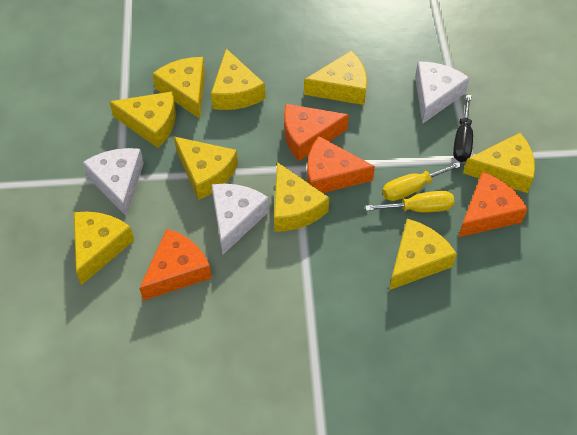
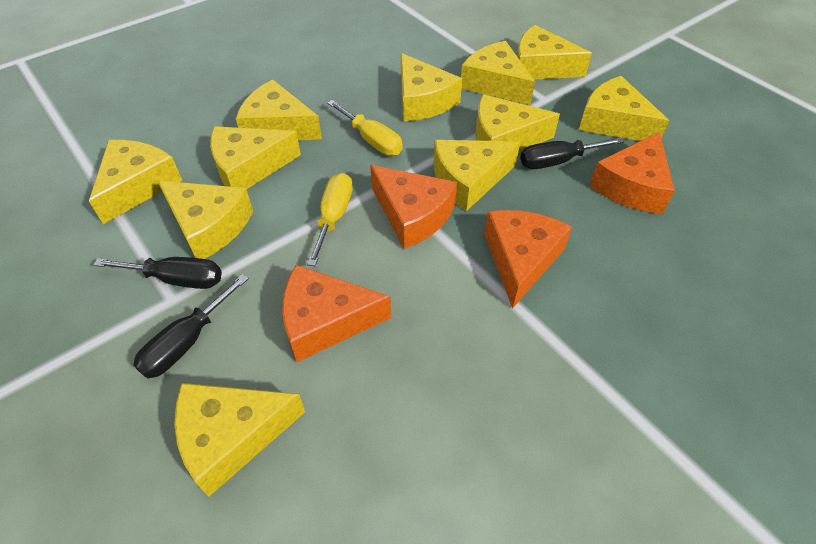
black screwdriver: [453,94,473,162] = 1 -> [93,257,222,289] [133,274,249,378] [520,137,624,169] = 3
white cheese: [83,148,144,217] [211,184,269,255] [415,61,470,124] = 3 -> none = 0
yellow cheese: [74,212,134,285] [109,91,176,148] [152,57,205,119] [174,137,238,200] [211,49,265,110] [274,162,329,232] [304,50,367,105] [389,219,457,290] [463,133,535,193] = 9 -> [89,140,182,224] [158,181,253,259] [174,383,305,497] [210,126,301,189] [236,79,322,140] [401,53,462,121] [434,140,520,211] [461,41,535,105] [475,94,560,151] [517,25,592,80] [579,76,669,141] = 11

